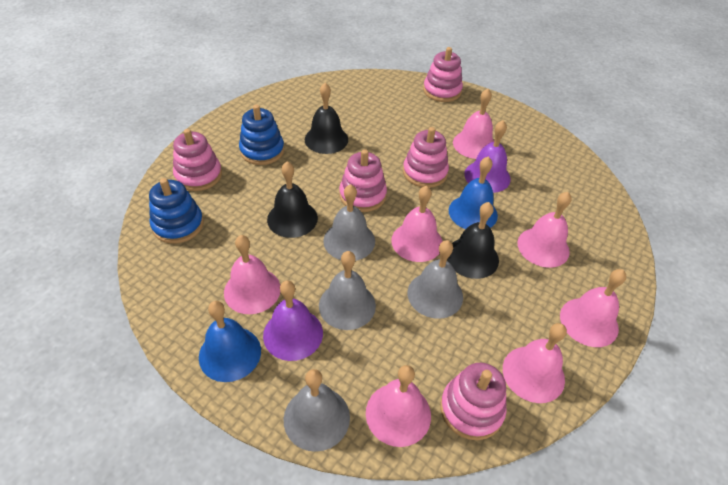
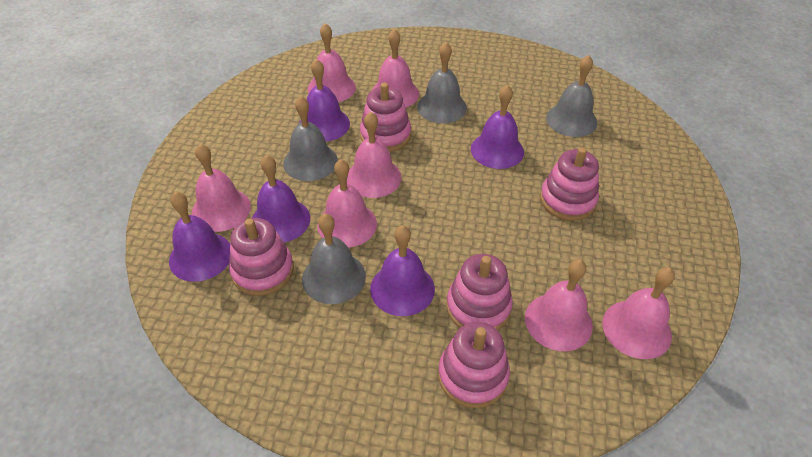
black bell: [267,162,318,238] [305,83,348,154] [447,202,499,279] = 3 -> none = 0
blue bell: [199,301,261,382] [449,157,498,229] = 2 -> none = 0
blue stacking toy: [149,178,204,244] [239,105,284,165] = 2 -> none = 0
purple bell: [263,280,323,361] [464,120,511,193] = 2 -> [169,192,230,282] [252,155,310,242] [299,59,350,141] [370,225,435,316] [471,85,524,169] = 5

